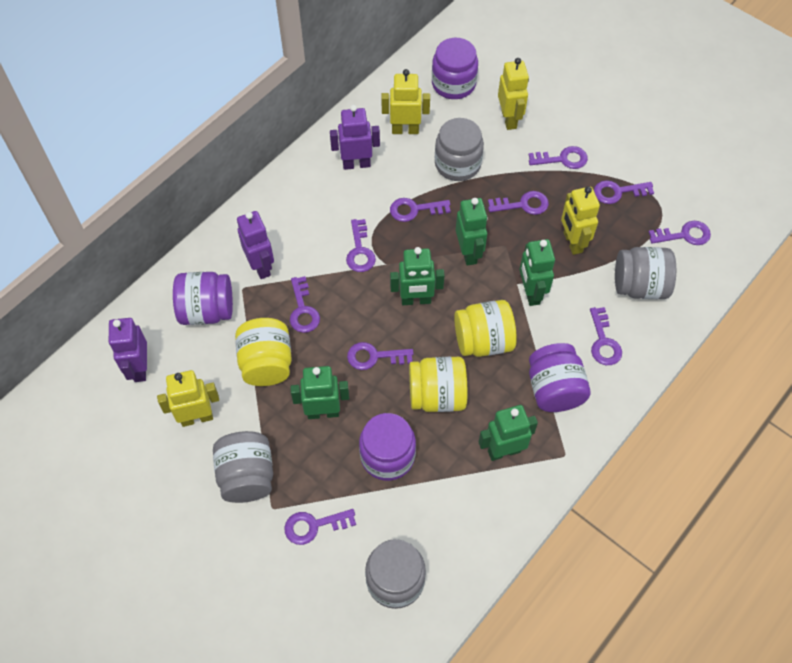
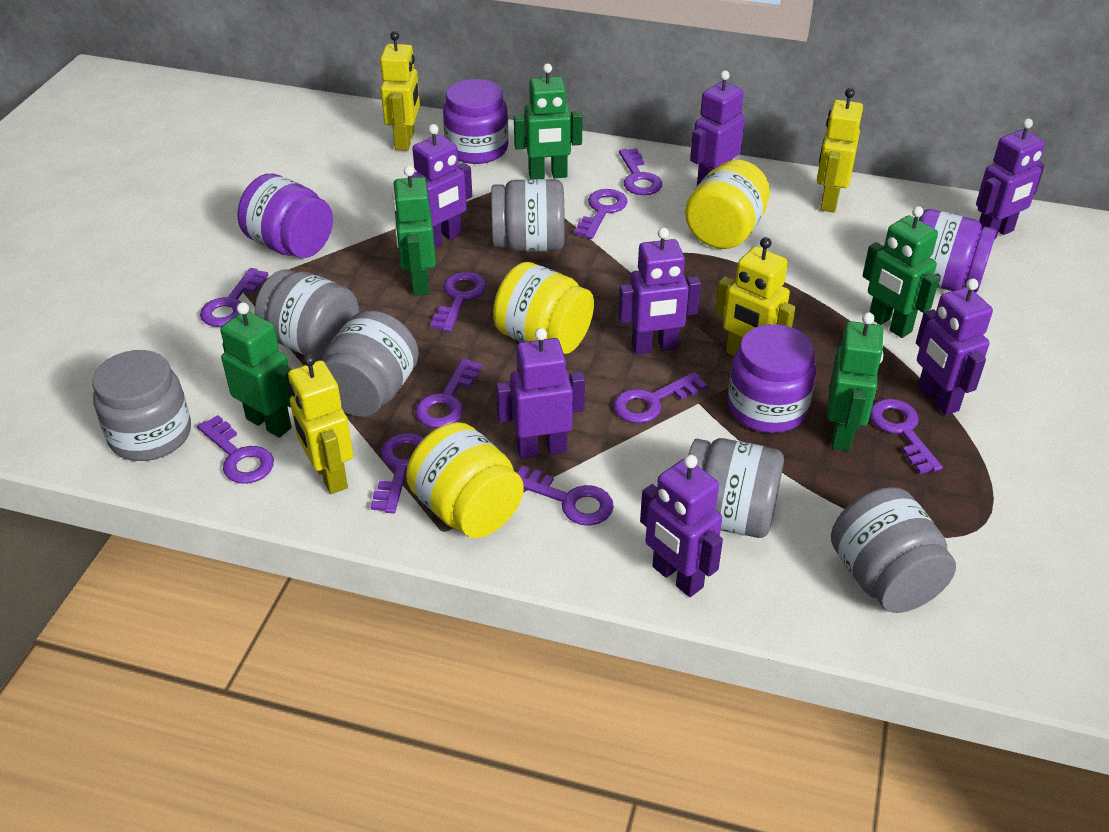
grey jar: [213,431,273,503] [365,539,426,609] [435,118,484,181] [615,247,676,299] = 4 -> [92,350,191,461] [255,269,359,361] [322,310,419,417] [491,179,565,252] [689,438,784,538] [831,487,956,613] = 6
purple robot: [108,318,147,382] [237,211,274,279] [330,105,380,170] = 3 -> [411,124,472,248] [496,328,585,459] [618,228,701,354] [640,455,723,597] [690,71,745,186] [916,278,993,415] [976,119,1045,239] = 7

